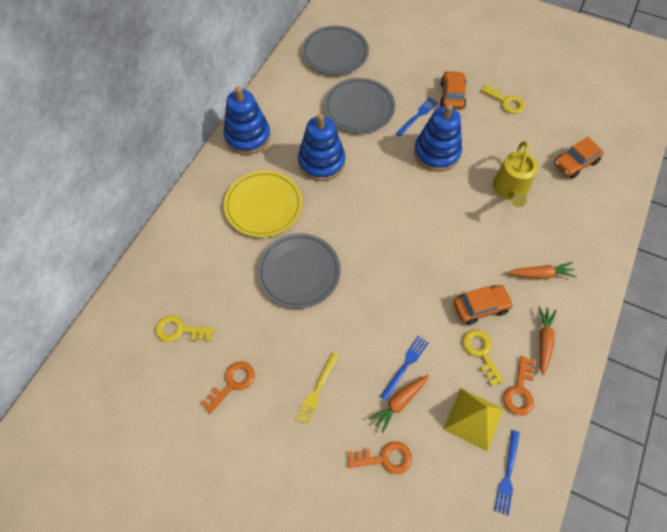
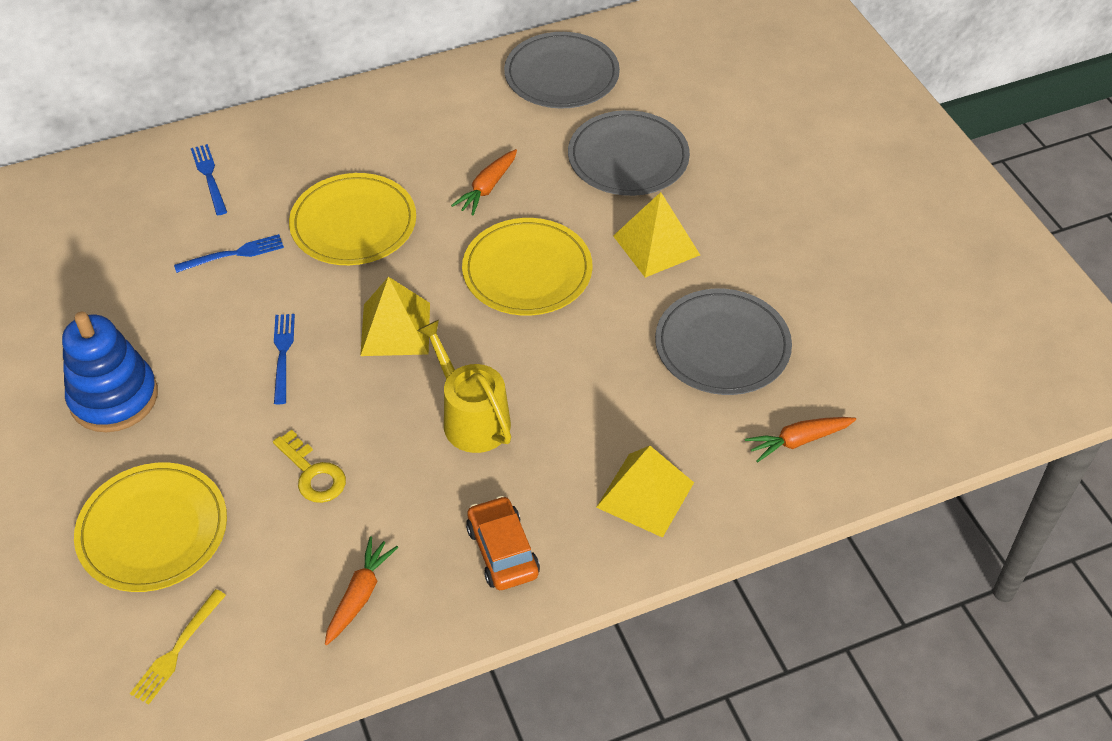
blue stacking toy: [223,87,271,155] [298,114,345,181] [414,104,462,172] = 3 -> [62,312,158,432] = 1
orange car: [440,71,466,110] [453,285,514,325] [554,137,604,179] = 3 -> [466,496,540,590] = 1
orange key: [201,361,255,414] [348,441,412,474] [503,356,535,416] = 3 -> none = 0
yellow key: [156,315,214,342] [463,329,504,386] [481,84,525,114] = 3 -> [273,430,346,503] = 1
yellow plate: [224,170,302,237] = 1 -> [74,462,227,592] [289,173,416,265] [462,218,592,316] = 3
yellow pyramid: [443,388,503,452] = 1 -> [360,277,430,356] [596,446,694,538] [613,192,700,278] = 3

